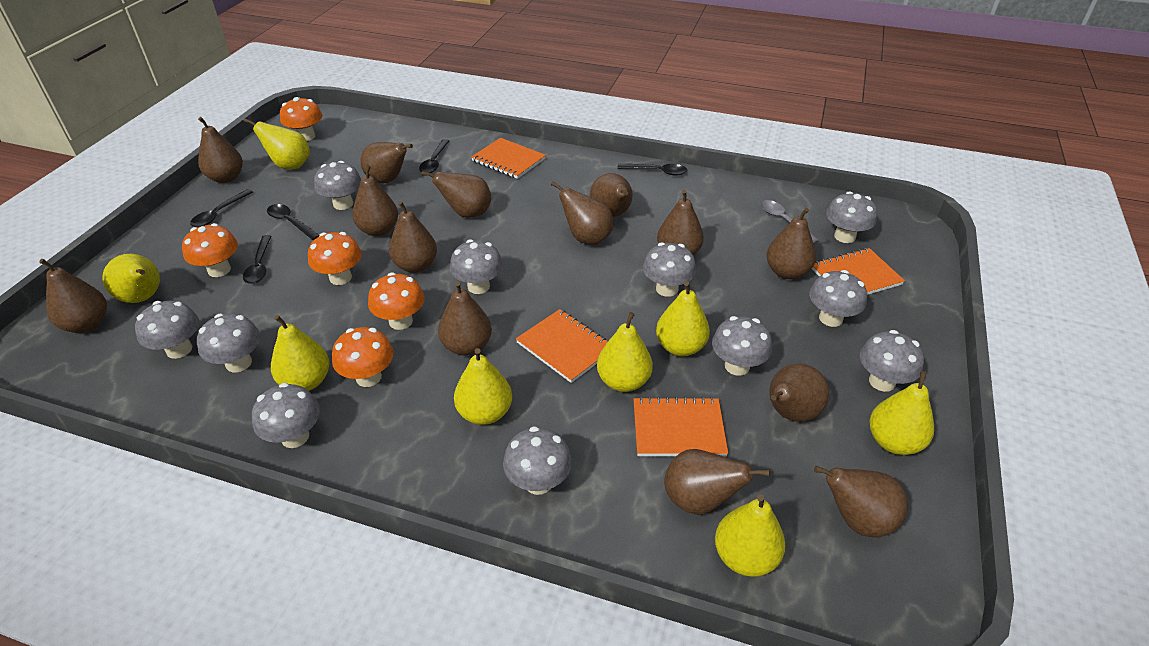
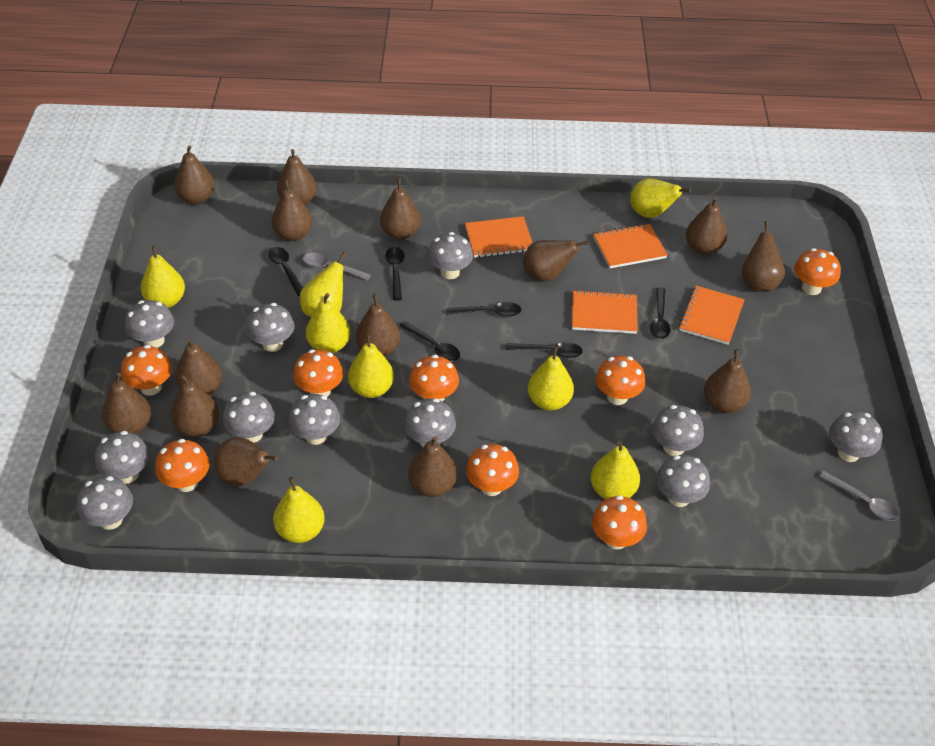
black spoon: [190,189,253,227] [243,235,271,284] [267,204,319,240] [419,139,449,173] [617,164,687,176] = 5 -> [268,247,303,297] [385,247,405,300] [399,321,460,361] [446,302,521,317] [505,342,583,358] [650,287,671,339] = 6
grey spoon: [761,200,820,244] = 1 -> [302,253,371,280] [819,471,899,521] = 2
orange mushroom: [182,223,238,277] [280,97,322,141] [308,232,362,285] [332,327,394,387] [368,272,425,330] = 5 -> [121,345,172,396] [155,439,210,492] [293,349,343,397] [409,355,459,402] [466,444,519,496] [592,495,647,550] [596,356,645,405] [794,248,841,295] = 8

